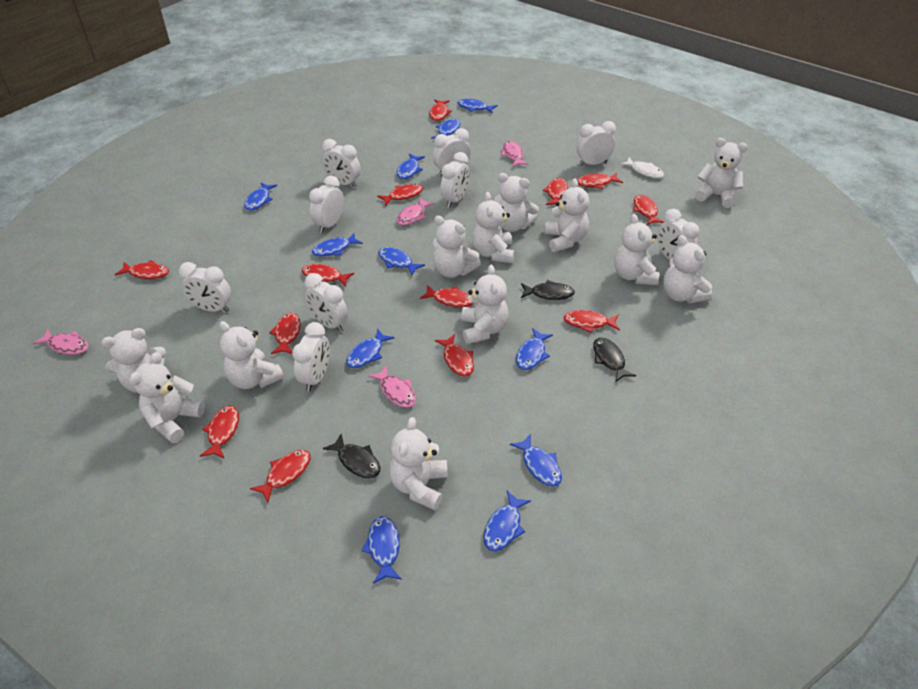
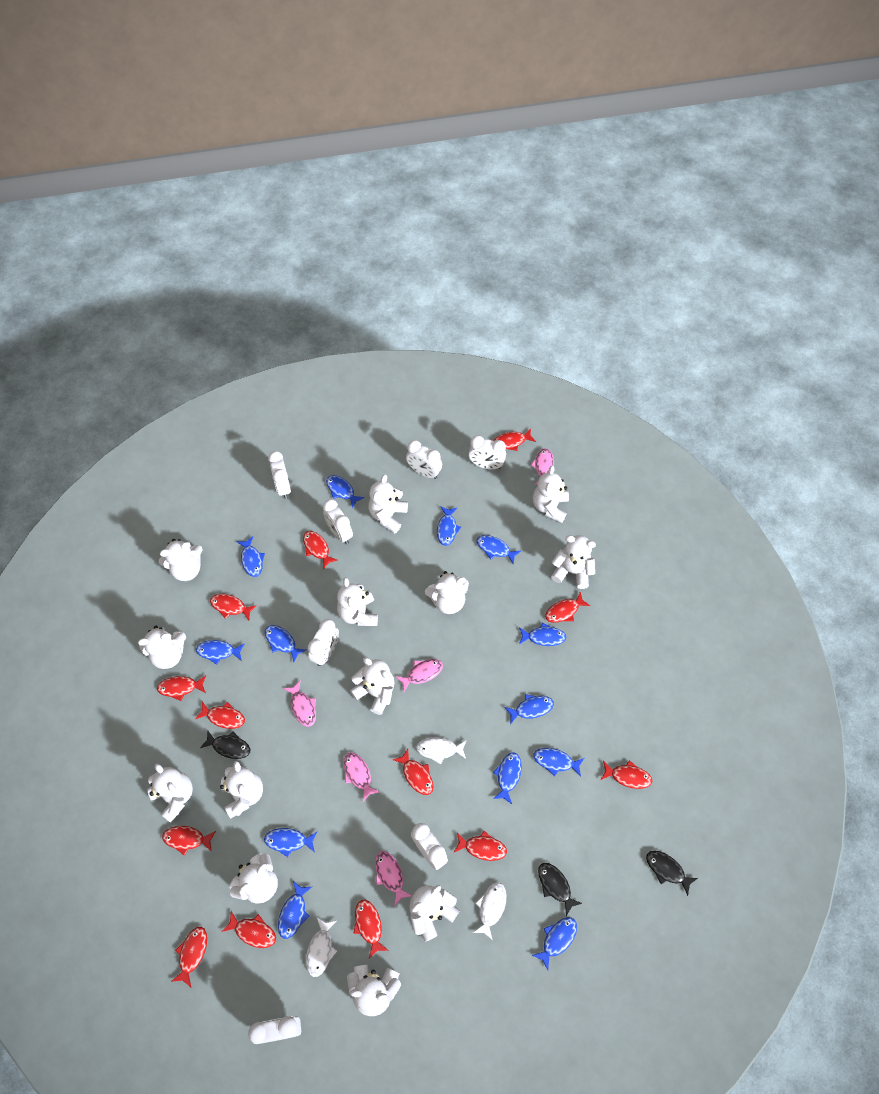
blue fish: [244,183,277,210] [312,233,363,256] [346,328,395,368] [361,516,402,584] [378,247,425,276] [397,154,425,179] [431,118,460,139] [457,99,498,114] [483,491,531,551] [510,434,562,486] [516,328,553,370] = 11 -> [196,640,245,665] [236,537,265,577] [264,828,317,857] [265,625,306,663] [278,881,312,939] [326,475,365,509] [437,506,461,546] [477,535,521,565] [493,752,522,804] [504,694,554,725] [519,622,566,646] [532,917,577,970] [533,748,584,777] = 13
pink fish: [33,329,89,355] [368,365,416,408] [397,198,435,225] [501,141,529,167] = 4 -> [283,680,316,727] [343,752,379,802] [375,851,412,906] [395,659,443,692] [531,448,554,485] = 5
white clock: [179,262,231,312] [292,322,330,391] [305,273,348,332] [309,176,344,233] [322,139,361,188] [433,128,471,177] [440,152,469,208] [576,121,616,166] [657,209,699,260] = 9 -> [248,1016,301,1044] [268,451,291,499] [308,619,339,666] [323,499,353,544] [406,440,442,479] [411,823,448,870] [468,435,506,469] = 7
white fish: [620,157,664,178] = 1 -> [306,917,337,977] [416,737,467,764] [473,883,506,941] = 3
white teddy bear: [101,328,166,393] [129,352,205,443] [219,321,284,389] [389,417,447,510] [433,216,481,278] [461,265,509,344] [472,192,514,263] [494,173,539,232] [545,178,589,252] [614,214,659,285] [663,235,712,304] [695,138,748,208] = 12 -> [138,626,186,669] [147,763,193,823] [159,539,203,581] [220,761,263,819] [230,853,278,904] [337,577,378,626] [347,965,401,1016] [350,657,395,715] [368,474,408,533] [409,885,460,942] [425,571,469,614] [533,466,569,523] [551,535,596,589] = 13

